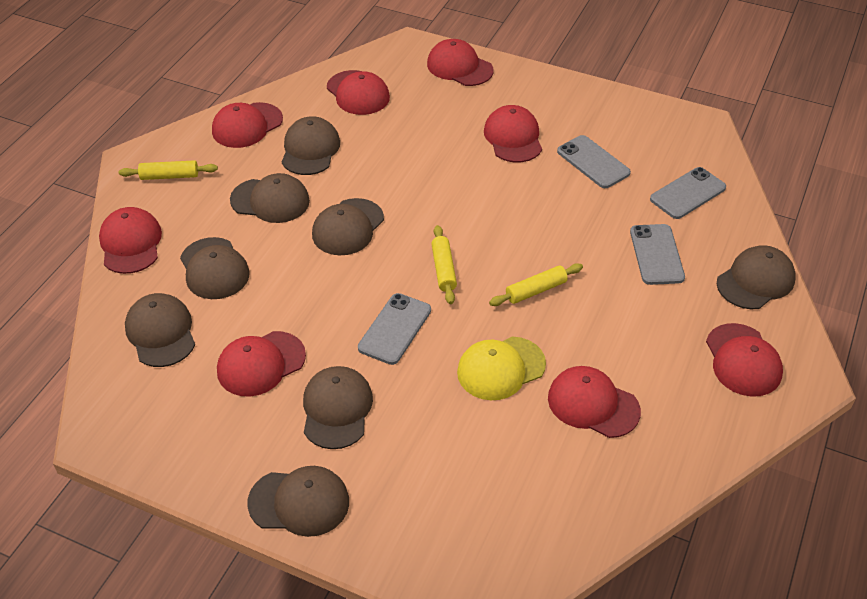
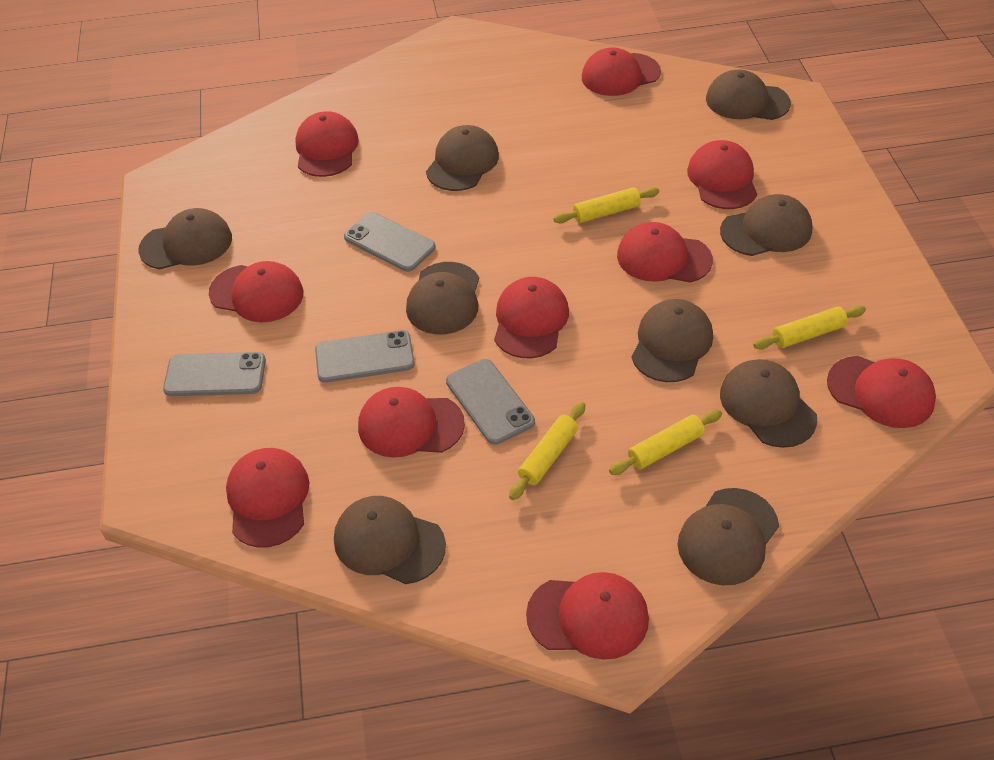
brown cap: [125,293,195,367] [180,237,250,299] [230,173,310,223] [247,466,349,537] [282,117,340,175] [303,366,373,449] [312,198,384,255] [717,245,796,309] = 8 -> [138,208,232,269] [334,496,446,584] [406,262,479,334] [426,125,499,191] [632,299,713,382] [678,488,779,585] [706,69,791,120] [720,194,813,256] [720,359,817,448] = 9
red cap: [99,207,162,274] [212,102,283,148] [217,331,306,397] [327,70,390,115] [427,39,494,86] [484,105,542,163] [548,366,641,438] [706,323,783,397] = 8 -> [209,261,303,322] [226,448,309,548] [295,111,359,177] [358,387,465,458] [494,277,569,358] [526,572,649,660] [582,47,661,96] [617,222,713,283] [687,140,757,209] [827,356,936,428] = 10
yellow cap: [457,337,546,400] = 1 -> none = 0
yellow rolling pin: [119,160,218,180] [431,225,457,304] [489,263,583,306] = 3 -> [509,402,585,500] [553,187,659,223] [609,410,722,475] [753,305,866,350] = 4

